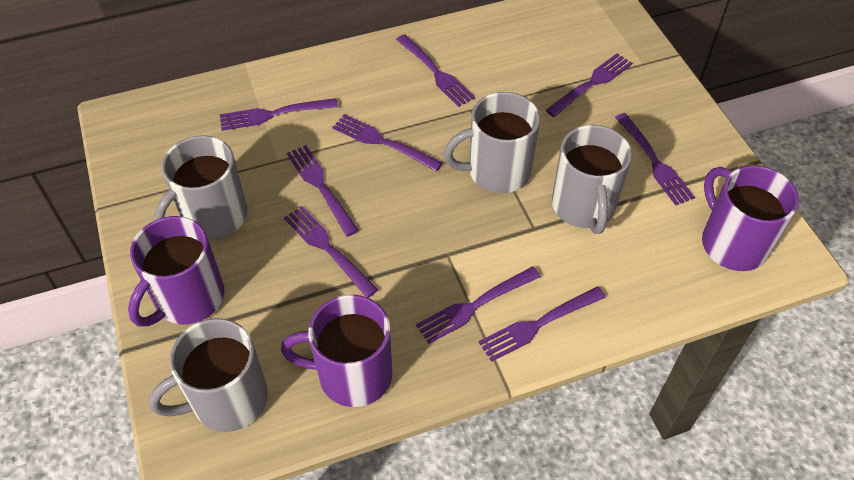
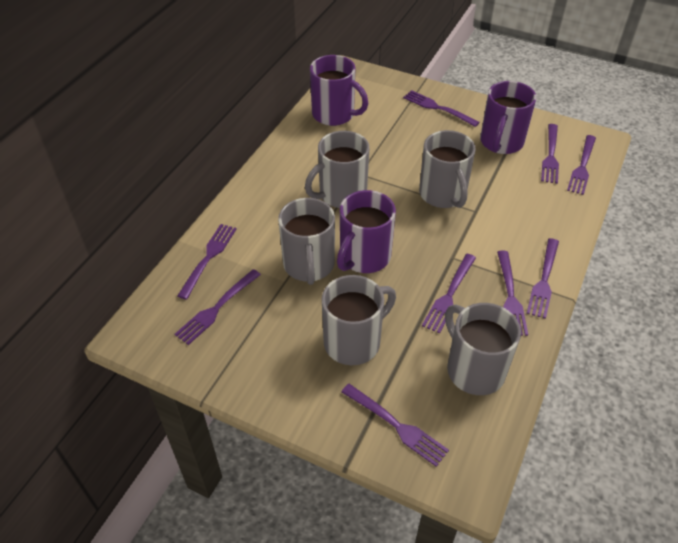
grey mug: [149,318,268,432] [154,135,247,240] [444,92,540,193] [552,125,632,234] = 4 -> [278,198,335,285] [305,131,369,208] [322,275,396,365] [419,130,476,208] [445,303,521,395] = 5

